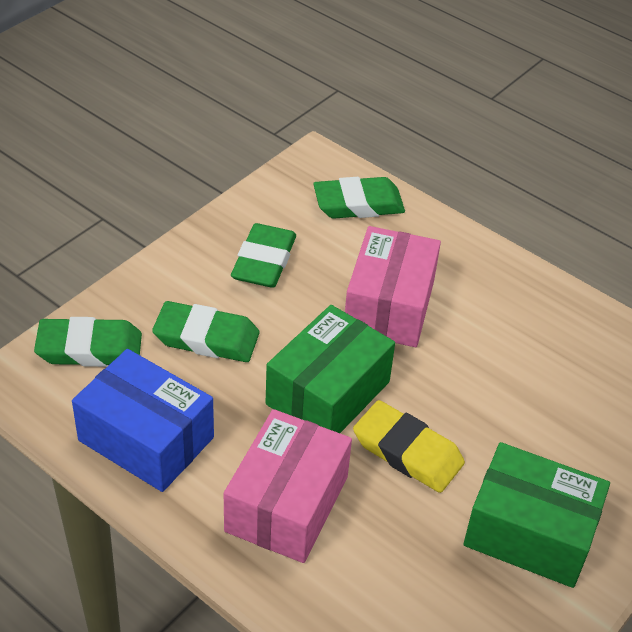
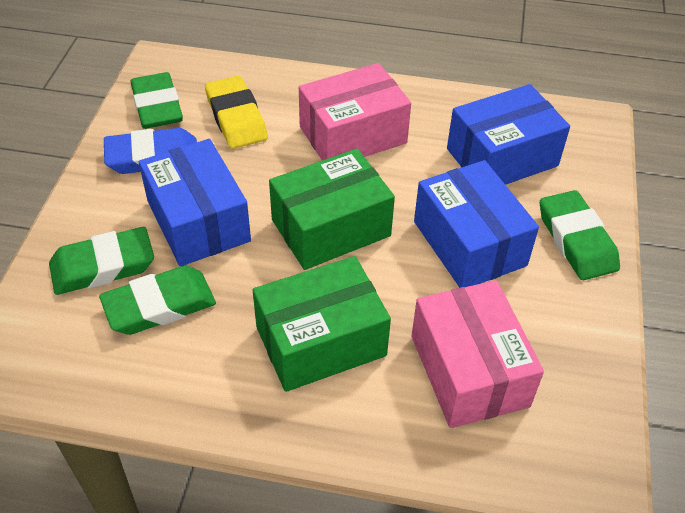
blue box: [72,349,214,492] = 1 -> [139,139,251,266] [414,160,539,288] [447,84,570,185] = 3
blue eraser: none = 0 -> [104,128,197,174] = 1

